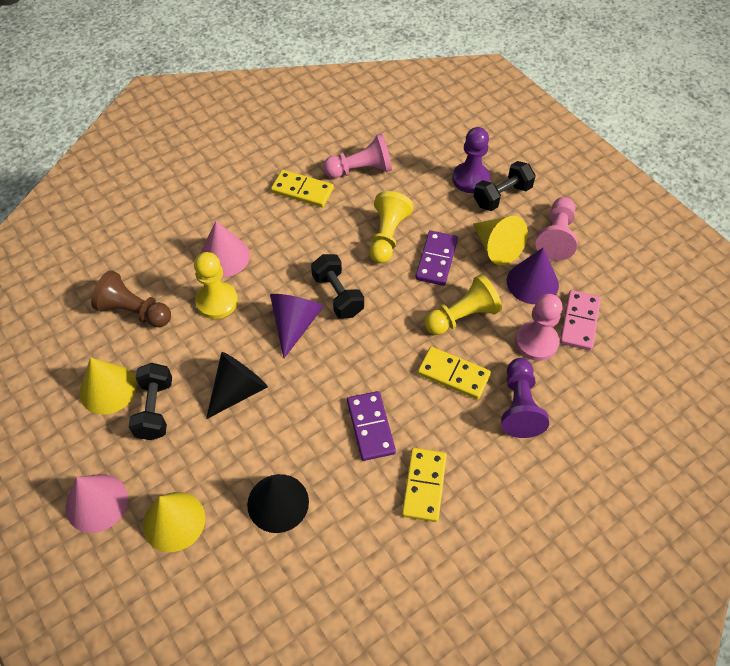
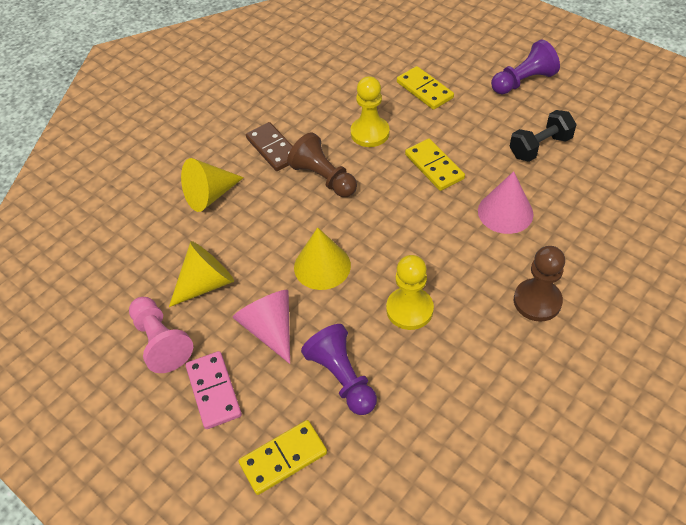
black cone: [206,352,268,419] [247,474,309,533] = 2 -> none = 0
black dumbbell: [129,363,172,440] [311,254,364,319] [474,161,536,211] = 3 -> [510,110,577,162] = 1
brown domino: none = 0 -> [246,122,293,171] = 1
brown pawn: [91,270,171,327] = 1 -> [287,133,357,197] [514,246,565,322] = 2
pink pawn: [323,134,392,178] [515,294,563,361] [536,197,578,261] = 3 -> [129,297,193,373] = 1
purple cone: [270,294,323,358] [507,248,559,304] = 2 -> none = 0
purple domino: [347,391,396,461] [415,231,458,286] = 2 -> none = 0
yellow pawn: [194,252,238,319] [369,191,413,263] [425,274,502,335] = 3 -> [351,76,390,147] [386,255,434,330] = 2

